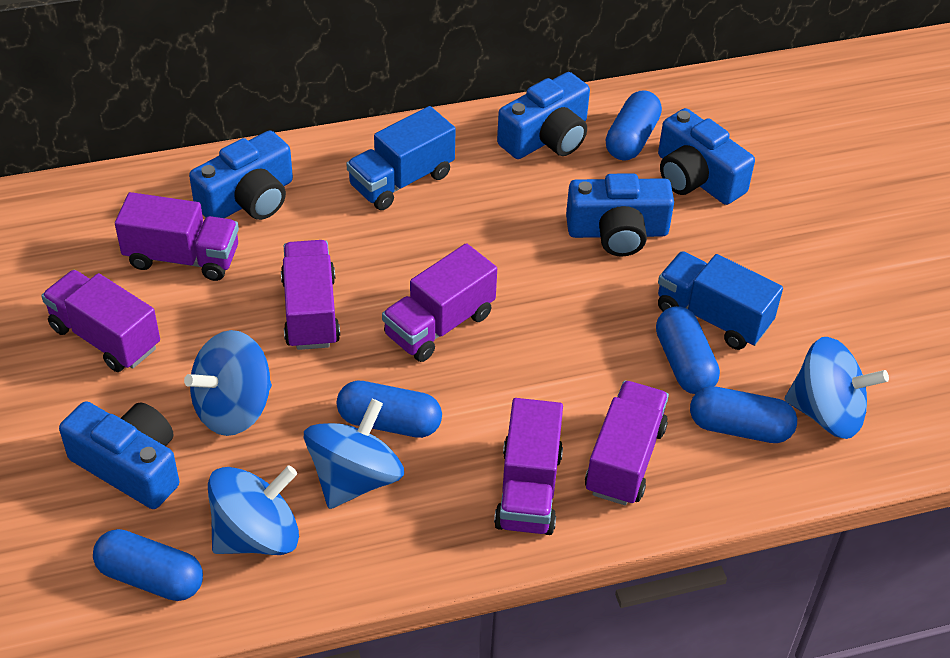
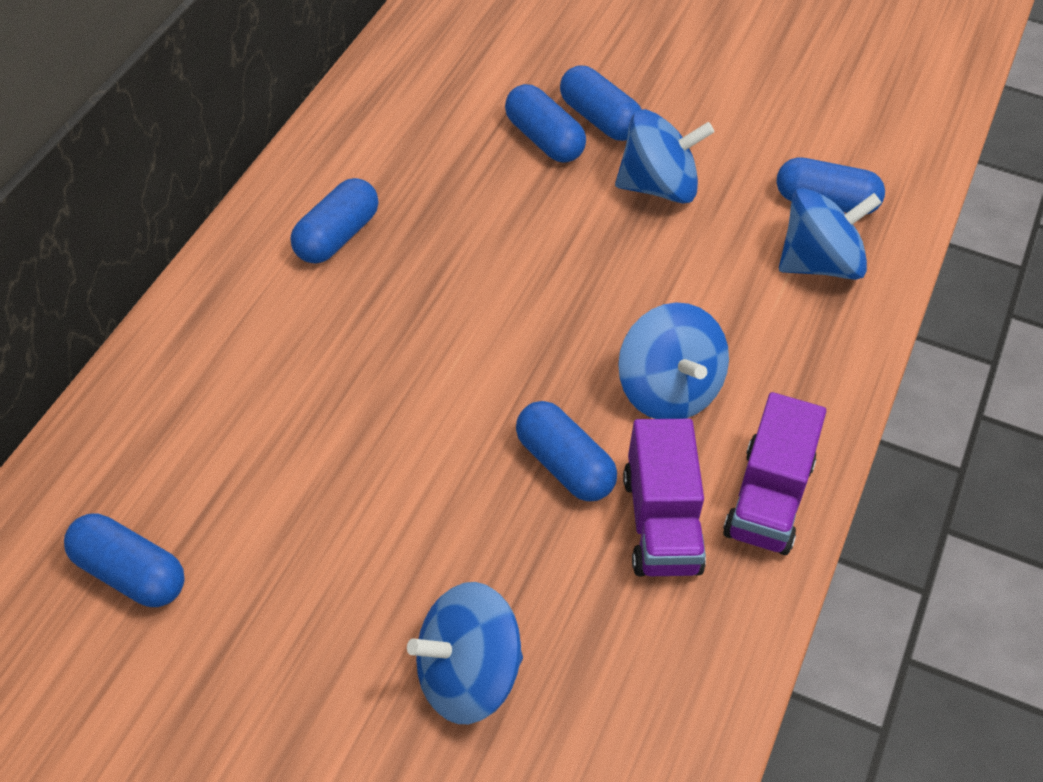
blue camera: [59,401,179,509] [189,130,293,220] [497,72,590,159] [566,173,674,257] [658,108,755,205] = 5 -> none = 0
blue capsule: [93,529,203,601] [337,381,442,438] [605,90,662,161] [656,306,720,394] [690,386,797,443] = 5 -> [64,514,185,607] [291,178,379,264] [505,84,586,162] [516,401,617,501] [560,66,642,141] [777,157,885,214] = 6
blue truck: [346,106,456,210] [658,251,783,350] = 2 -> none = 0
purple truck: [41,270,160,372] [115,192,239,281] [281,240,340,350] [382,243,497,362] [494,398,563,535] [585,381,669,505] = 6 -> [623,419,706,576] [723,392,826,555] = 2

